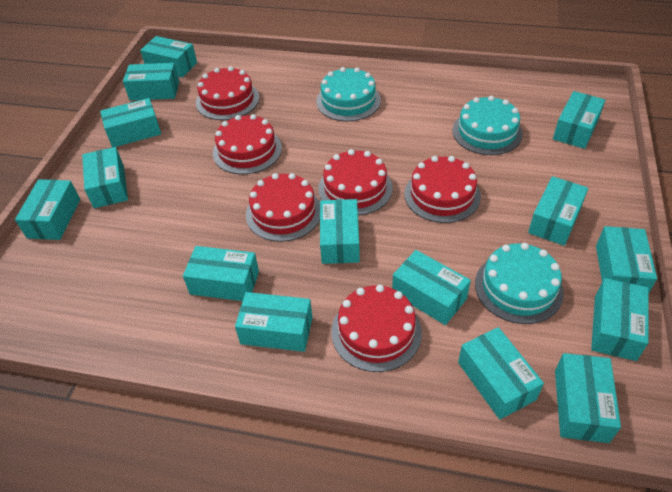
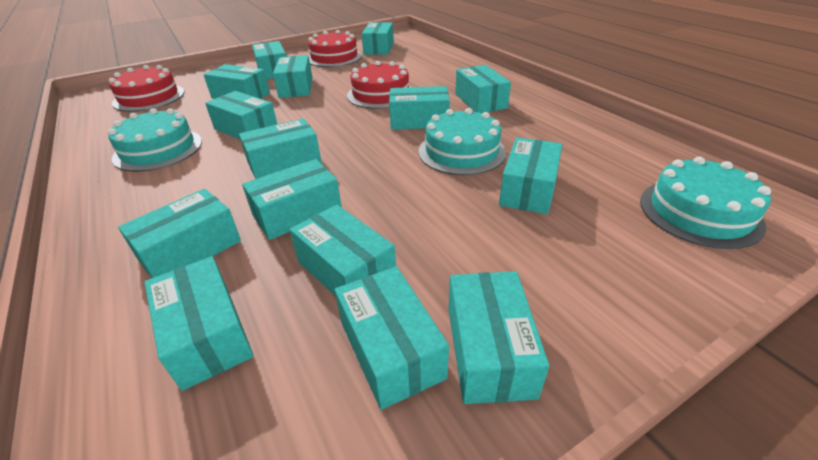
red cake: [196,66,259,120] [213,114,282,174] [246,173,320,242] [318,149,393,215] [331,285,422,372] [404,156,481,223] = 6 -> [109,65,184,112] [308,30,362,67] [347,61,411,109] = 3

